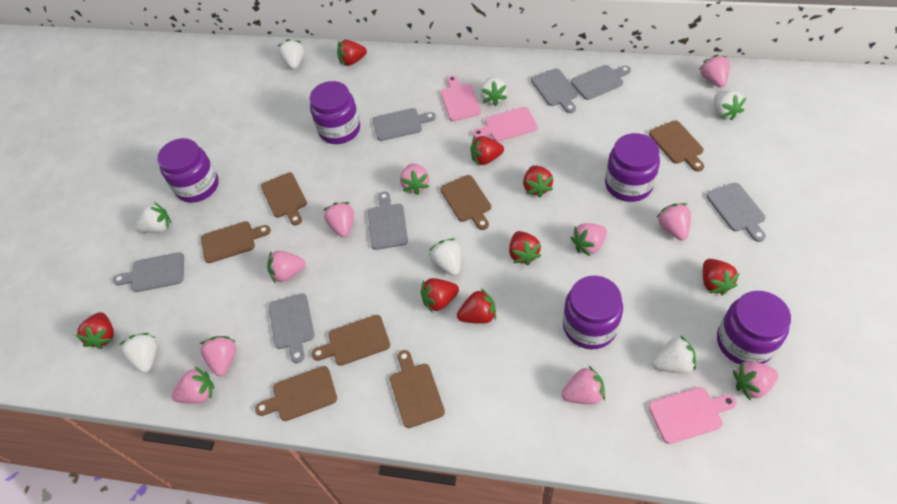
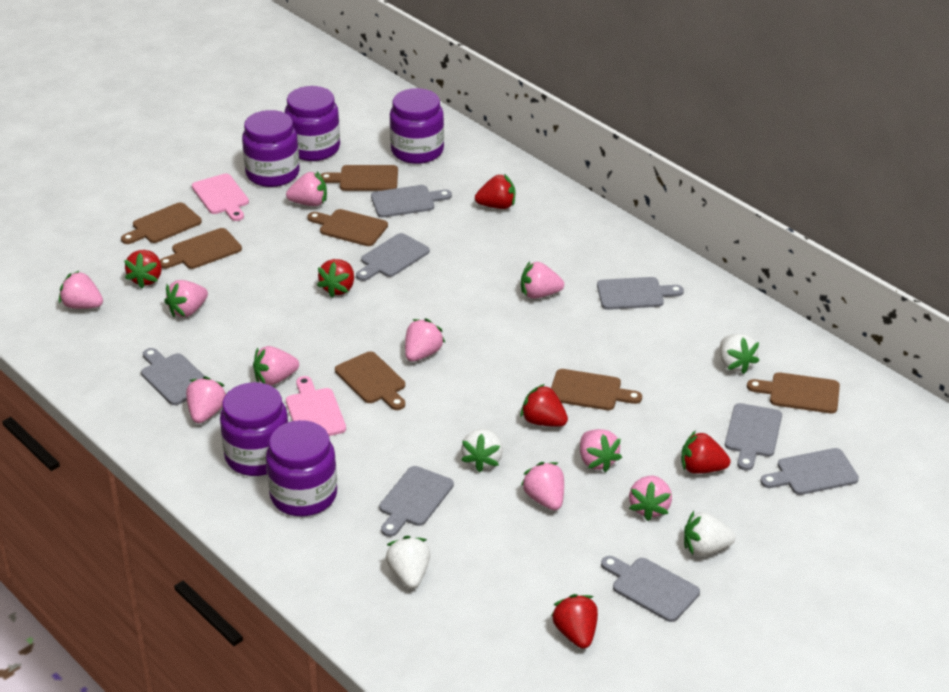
grey cutting board: [113,252,184,292] [269,293,314,363] [368,192,408,250] [373,108,436,141] [531,68,578,113] [571,65,631,100] [706,183,766,242] = 7 -> [141,348,205,405] [356,233,430,281] [371,185,452,218] [379,466,454,537] [597,277,684,310] [601,556,700,622] [725,403,782,471] [760,448,859,495] = 8
pink cutting board: [441,75,481,121] [473,107,538,142] [648,387,737,444] = 3 -> [192,174,249,221] [286,376,346,436] = 2
red strawberry: [75,312,114,349] [337,40,367,66] [421,278,459,313] [457,288,496,324] [471,136,504,165] [509,231,541,265] [523,165,553,198] [703,259,740,295] = 8 -> [124,250,162,288] [317,259,354,298] [475,174,515,209] [520,384,568,427] [551,594,598,649] [681,431,731,474] = 6
white strawberry: [119,333,157,373] [134,202,171,233] [278,39,304,69] [429,238,461,276] [480,77,507,106] [652,335,696,374] [714,90,746,121] = 7 -> [386,536,430,588] [461,429,503,473] [684,511,735,556] [720,334,759,374] = 4

